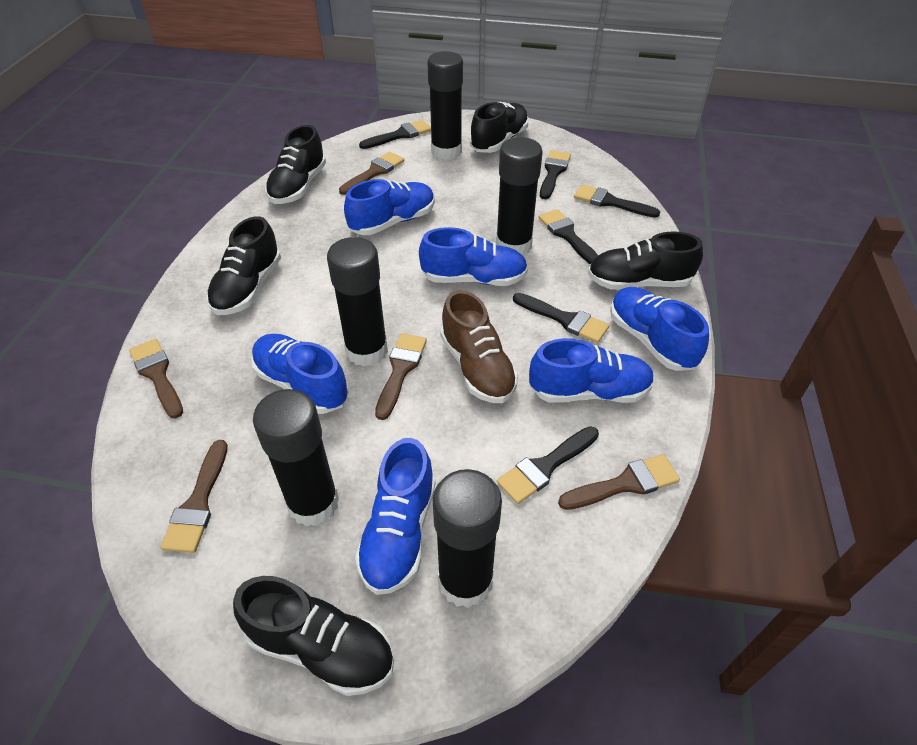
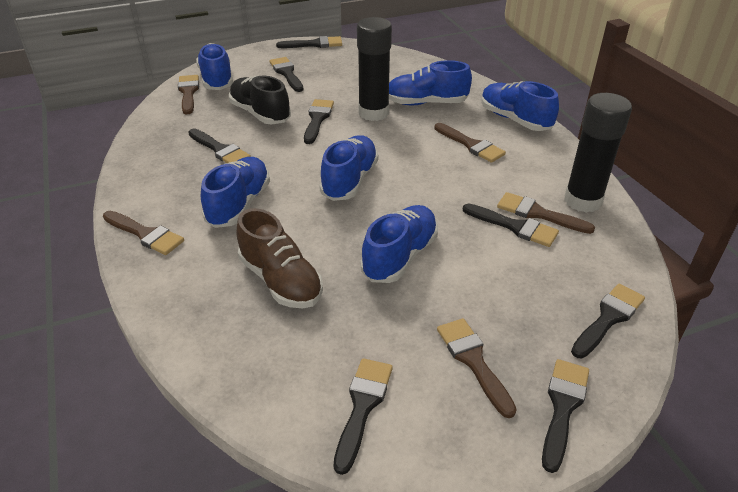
black brush: [359,120,431,149] [497,426,599,504] [513,293,610,343] [538,209,598,265] [540,150,571,199] [574,184,660,218] = 6 -> [188,128,251,163] [270,57,303,92] [276,36,342,48] [304,99,334,144] [334,358,393,475] [463,203,559,247] [542,359,589,473] [571,283,645,358] = 8
black glue stick: [253,389,339,526] [327,237,388,367] [427,51,463,160] [432,469,502,608] [496,137,543,255] = 5 -> [357,17,392,121] [564,93,632,213] = 2
black shoe: [206,216,281,315] [233,576,394,696] [265,125,326,204] [470,102,529,153] [588,231,703,290] = 5 -> [229,76,291,124] = 1

